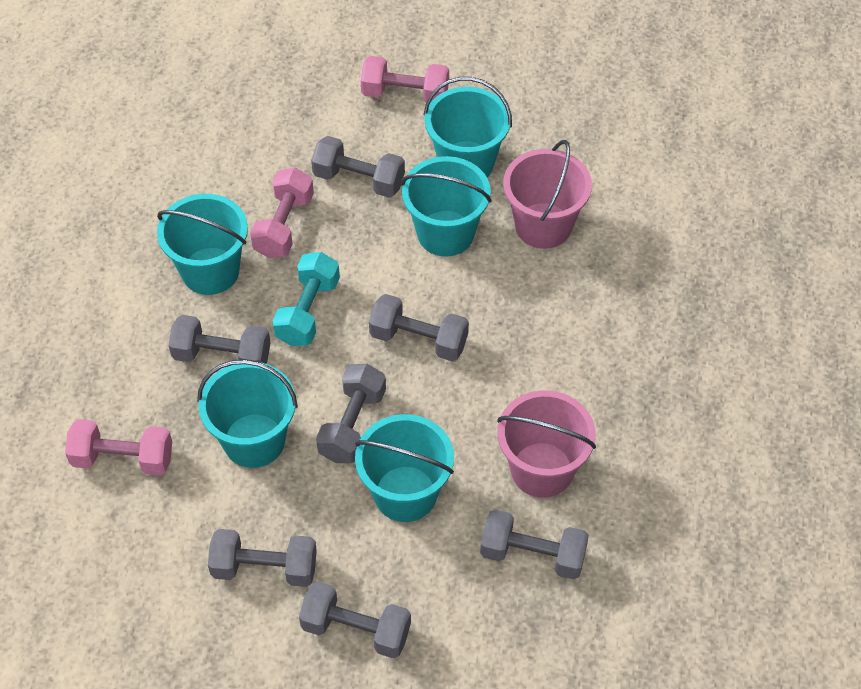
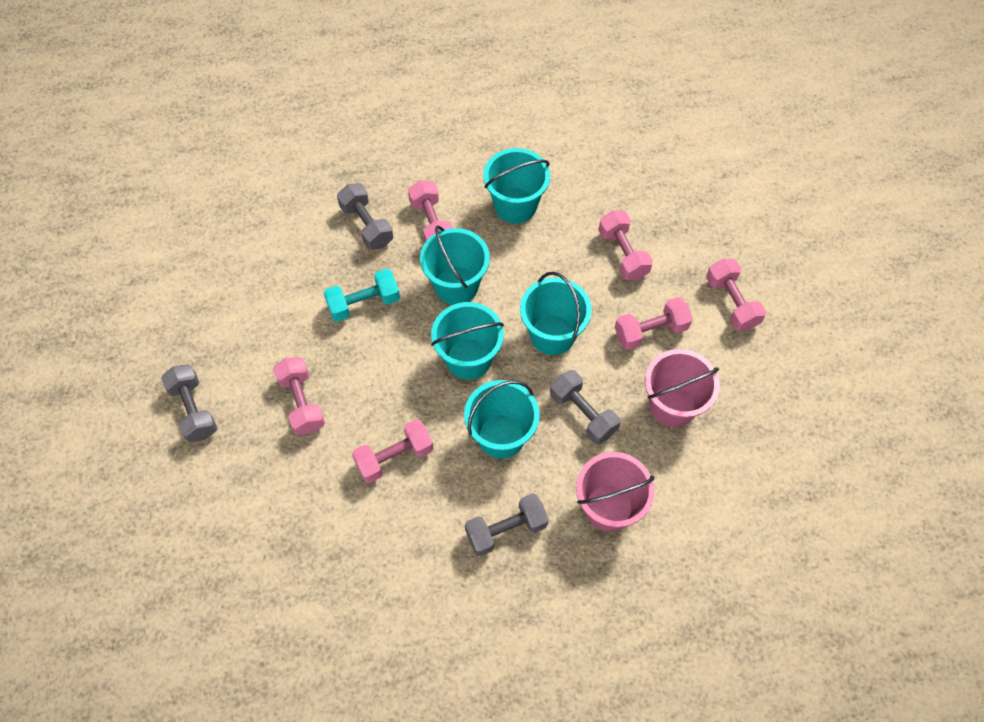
grey dumbbell: [168,315,271,364] [208,529,317,587] [299,582,411,658] [311,136,405,197] [316,364,386,463] [369,294,469,361] [480,510,589,579] = 7 -> [161,364,217,443] [337,183,393,250] [465,493,549,556] [550,370,621,444] = 4
pink dumbbell: [65,419,172,476] [250,168,314,258] [361,56,449,103] = 3 -> [273,357,325,435] [352,419,433,483] [408,180,453,242] [598,210,653,280] [615,297,693,350] [706,259,766,331] = 6

